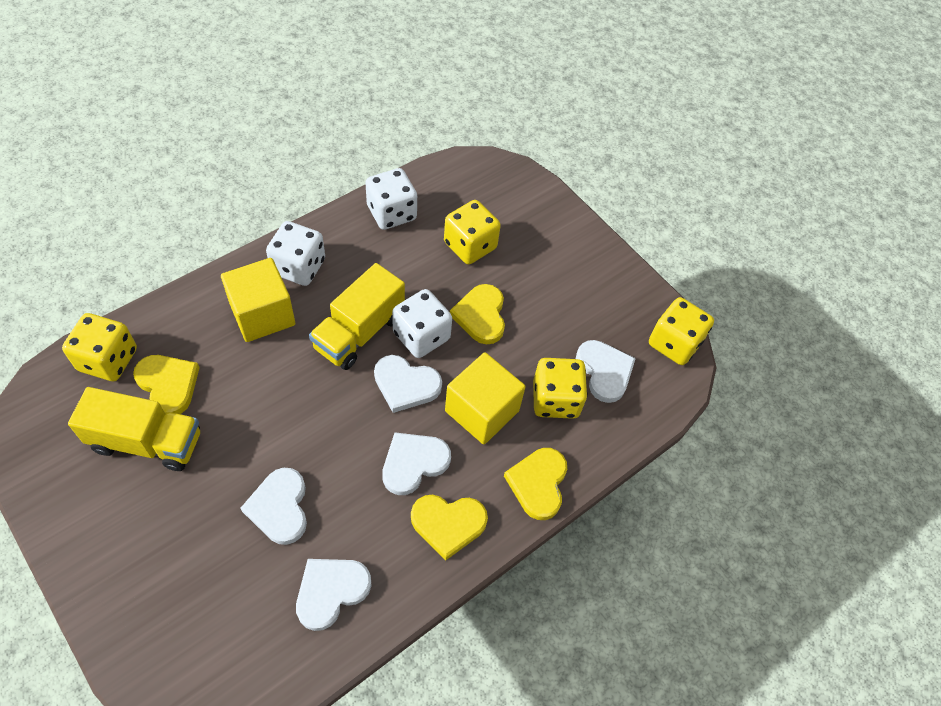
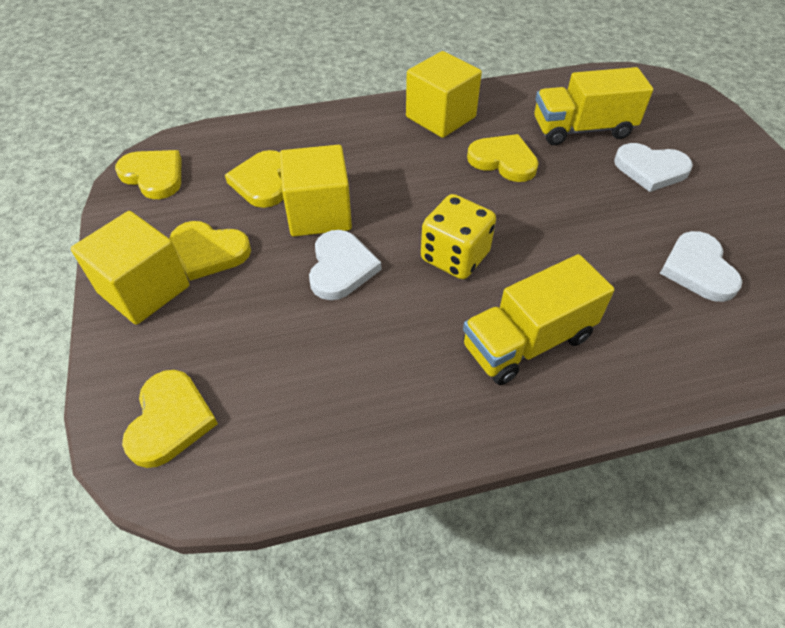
white dice: [266,221,325,286] [365,168,417,230] [392,289,452,358] = 3 -> none = 0
white heart: [241,468,307,545] [296,559,372,631] [374,355,442,413] [382,432,451,495] [576,340,636,403] = 5 -> [309,230,381,300] [614,143,693,192] [660,231,742,302] = 3
yellow cube: [221,258,295,342] [445,352,526,444] = 2 -> [71,211,189,325] [280,145,352,237] [406,51,482,138] = 3
yellow dice: [62,313,137,381] [444,200,501,264] [533,358,587,419] [649,297,714,365] = 4 -> [421,194,496,279] = 1
yellow heart: [133,355,200,414] [411,495,488,560] [450,284,505,344] [504,448,567,520] = 4 -> [115,150,181,199] [122,370,218,468] [169,221,251,281] [225,150,284,208] [467,134,539,182] = 5

